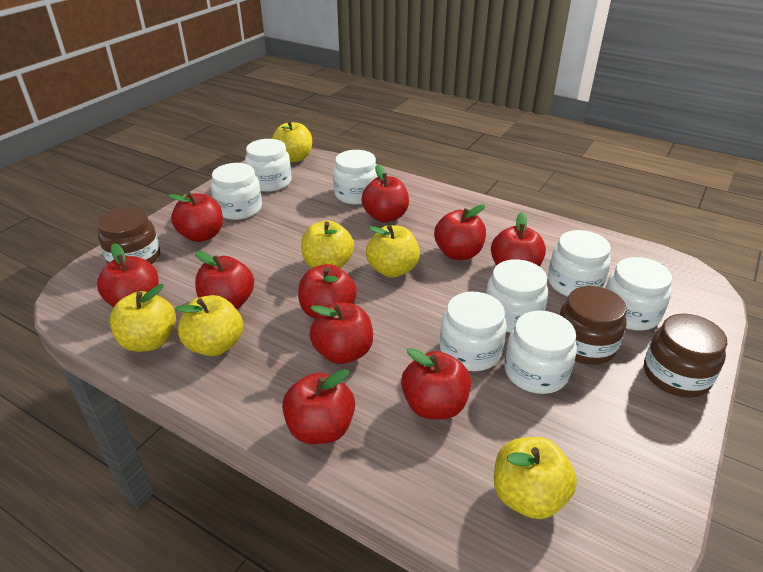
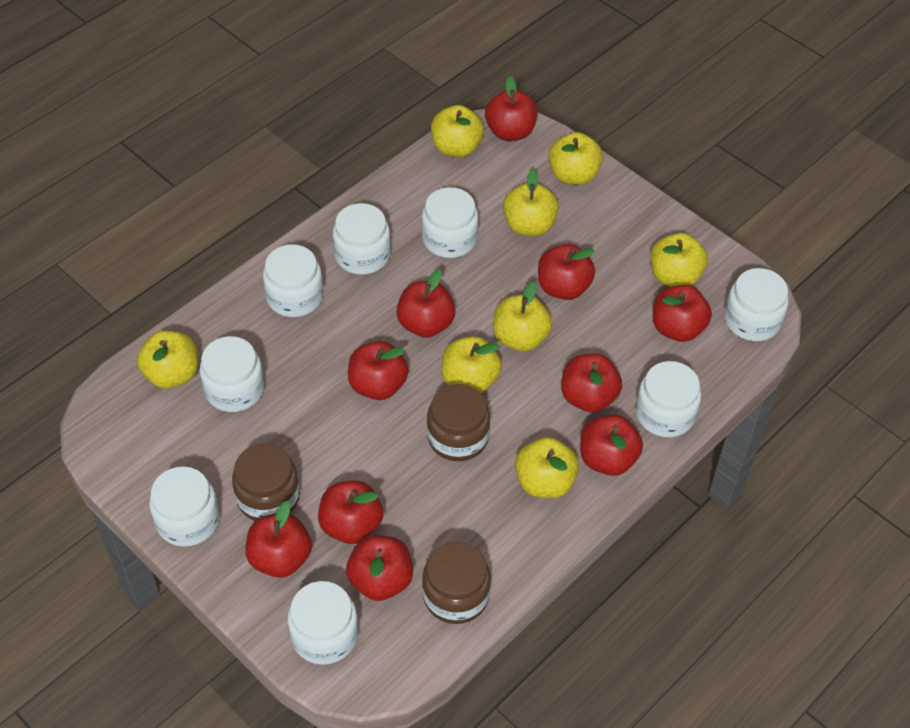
yellow apple: [110,284,176,352] [175,295,243,356] [272,120,312,162] [301,221,354,268] [366,225,420,278] [494,437,577,519] = 6 -> [137,330,198,389] [431,105,484,157] [442,336,502,393] [493,282,552,351] [503,169,559,236] [515,437,579,498] [548,132,603,185] [650,233,708,287] = 8

